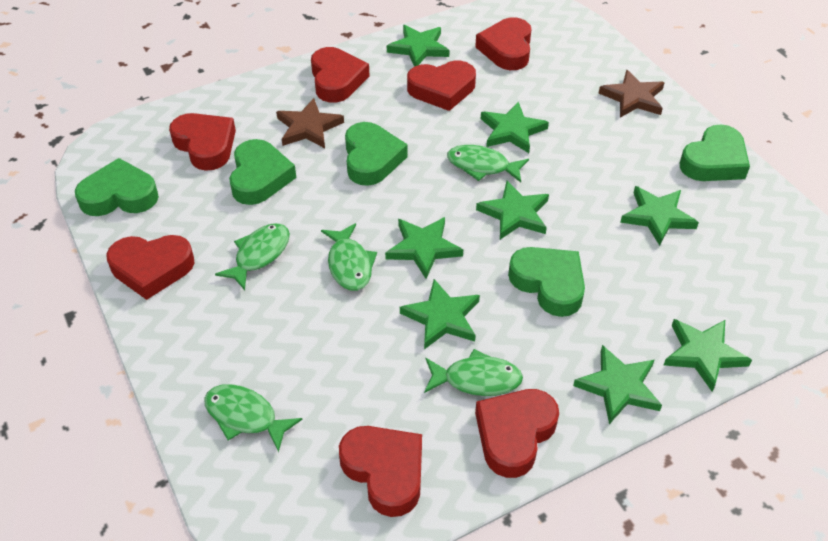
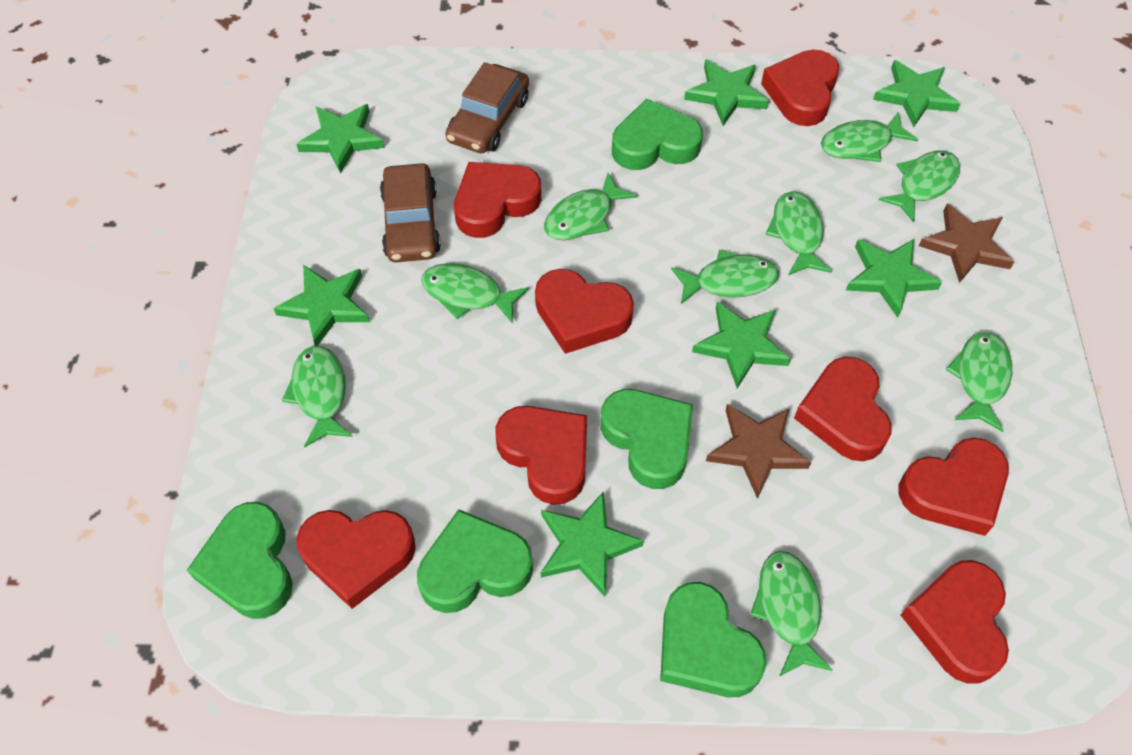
brown car: none = 0 -> [380,163,441,262] [445,62,529,153] = 2
green fish: [204,384,302,452] [215,223,290,290] [321,223,377,291] [424,349,523,396] [447,145,529,182] = 5 -> [282,346,353,447] [421,263,529,324] [544,173,637,240] [671,250,779,304] [750,551,833,677] [766,191,832,275] [821,112,918,162] [879,150,960,222] [945,332,1012,432] = 9
green star: [385,217,463,279] [387,25,450,67] [400,279,480,349] [476,181,549,240] [481,102,549,153] [573,345,662,424] [620,186,699,246] [664,319,752,392] = 8 -> [273,265,370,346] [296,104,385,174] [541,491,644,597] [684,59,769,126] [692,302,791,388] [846,239,942,318] [873,60,960,127] = 7
red heart: [106,235,194,300] [169,113,236,171] [311,47,370,102] [339,426,422,517] [407,60,476,111] [475,17,532,70] [475,389,559,478] = 7 -> [296,510,416,609] [454,162,541,238] [495,406,587,505] [535,269,634,354] [761,50,839,126] [794,357,892,461] [899,438,1009,536] [900,560,1009,684] = 8

